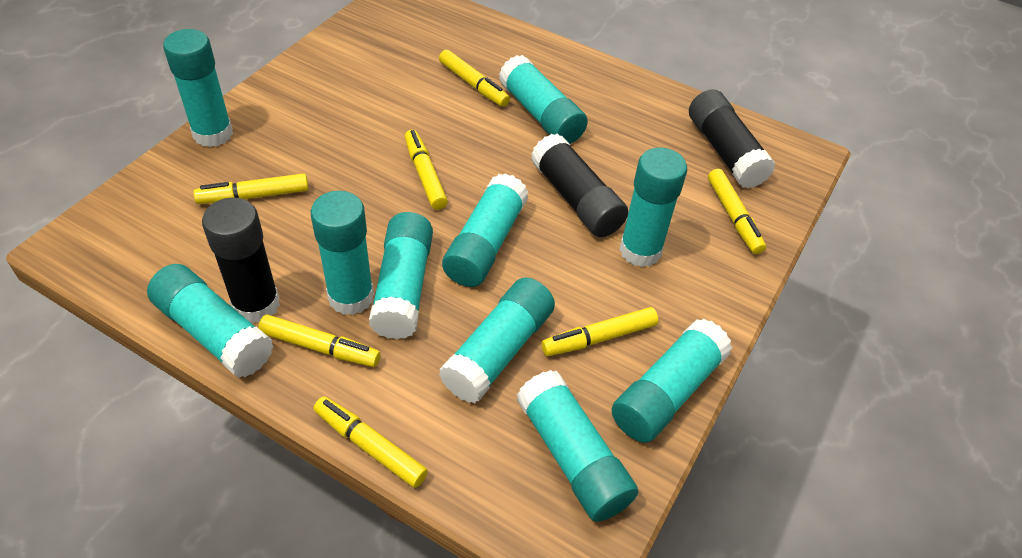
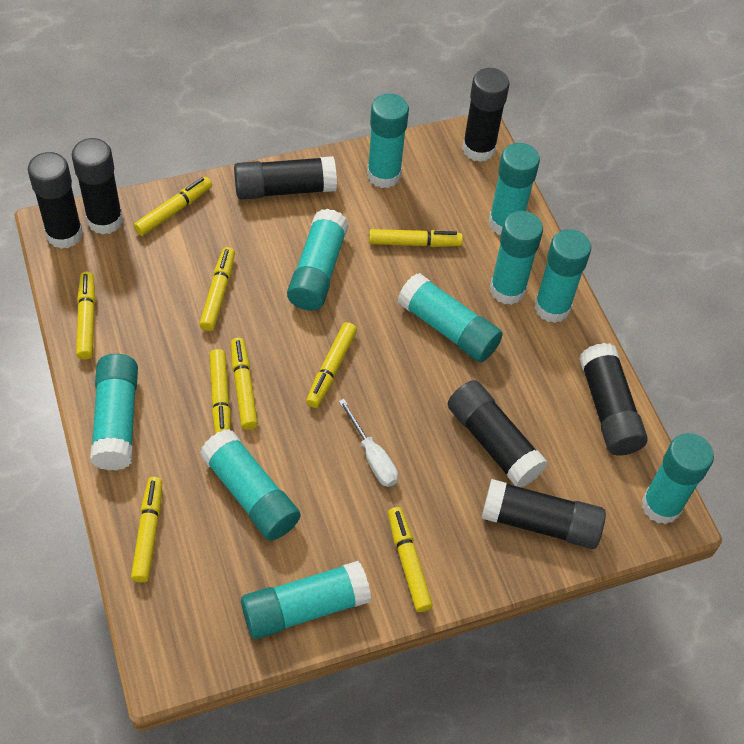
black glue stick: [202,198,280,324] [531,133,628,237] [689,89,775,189] = 3 -> [28,152,83,249] [72,138,123,235] [234,156,337,200] [448,380,548,487] [462,68,509,162] [481,479,606,549] [579,343,648,455] = 7
white screwdriver: none = 0 -> [339,399,398,487] = 1
yellow marker: [193,173,309,204] [258,315,381,367] [314,396,428,488] [405,130,448,210] [439,50,510,107] [541,307,658,356] [708,169,766,254] = 7 -> [76,272,95,360] [131,477,162,582] [134,177,212,236] [199,247,235,331] [209,349,231,434] [231,338,258,430] [306,322,357,408] [369,229,463,247] [388,507,433,612] = 9

